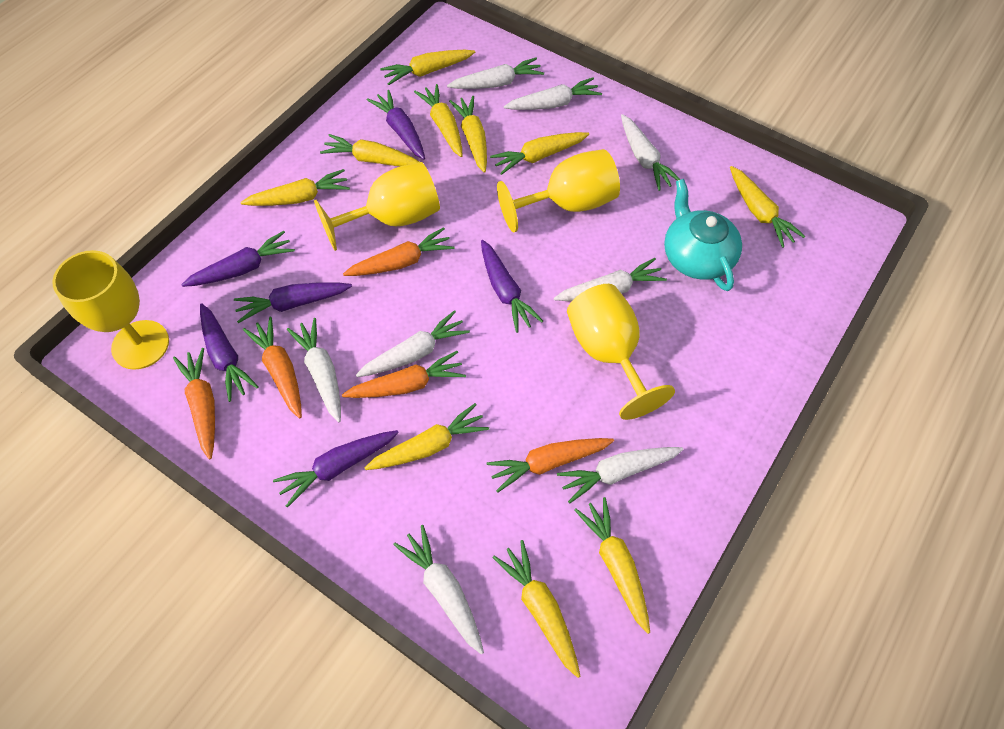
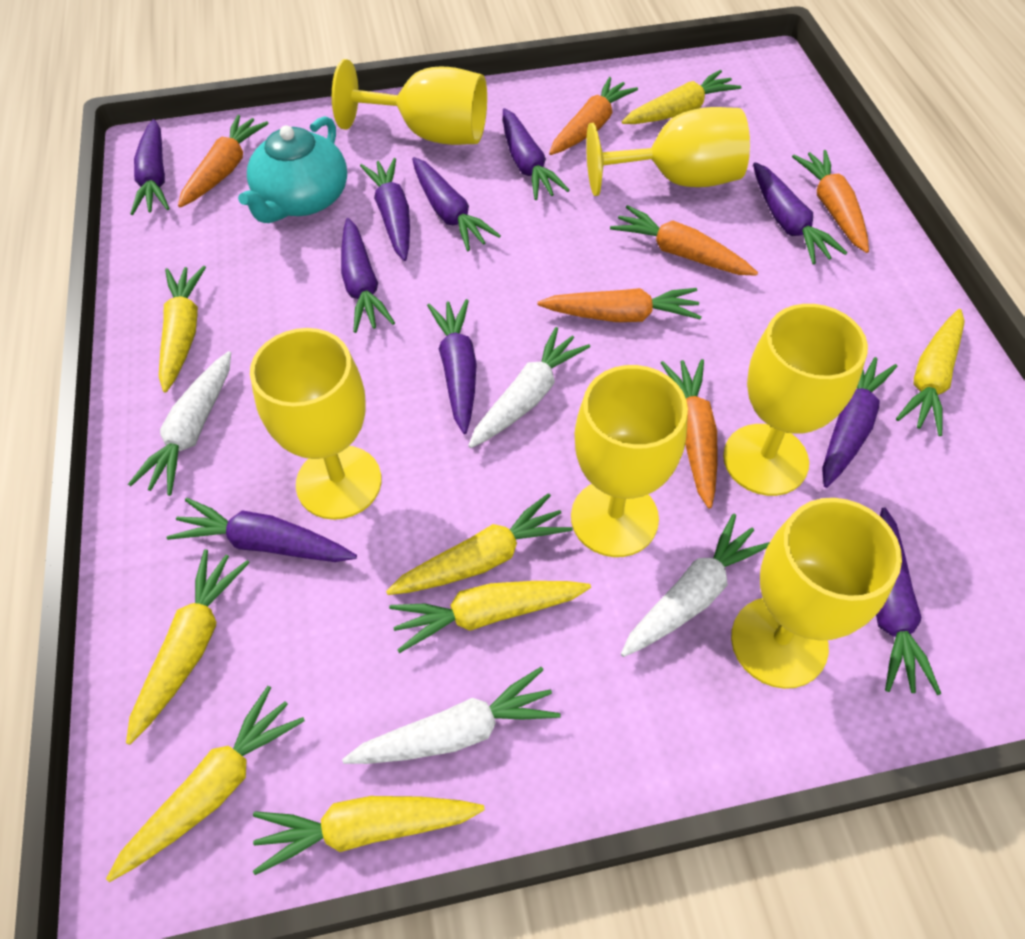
orange carrot: [173,348,215,459] [243,317,302,419] [342,351,466,398] [343,227,454,276] [487,438,614,493] = 5 -> [178,115,269,208] [538,288,702,322] [549,77,638,155] [610,205,758,276] [661,359,718,508] [792,150,869,253] = 6
purple carrot: [181,231,295,287] [200,303,259,402] [234,282,352,323] [273,430,399,508] [367,90,425,160] [481,240,543,333] = 6 -> [130,119,170,215] [167,498,357,562] [341,218,395,333] [360,158,410,261] [412,157,501,251] [427,299,477,434] [503,108,570,200] [753,162,847,265] [822,357,897,488] [876,508,941,695] = 10
white carrot: [287,318,341,422] [356,310,470,377] [393,525,484,654] [447,58,544,89] [504,77,602,110] [554,258,667,301] [557,447,684,504] [621,114,681,191] = 8 -> [128,351,231,496] [342,667,561,764] [468,327,590,448] [621,514,770,657] = 4
yellow carrot: [240,169,350,206] [320,134,420,166] [365,403,489,470] [380,50,475,85] [414,84,463,157] [449,96,487,173] [490,132,589,175] [492,540,580,678] [575,497,650,634] [730,166,806,248] = 10 -> [106,686,305,882] [126,549,250,745] [159,266,206,393] [253,796,485,875] [386,493,572,595] [389,581,591,653] [622,70,742,124] [896,309,965,436] = 8
yellow goblet: [52,250,169,370] [314,162,440,251] [497,149,620,232] [567,284,675,420] = 4 -> [250,328,382,520] [332,59,487,145] [571,365,688,557] [586,107,750,196] [723,304,868,496] [731,498,902,689] = 6

